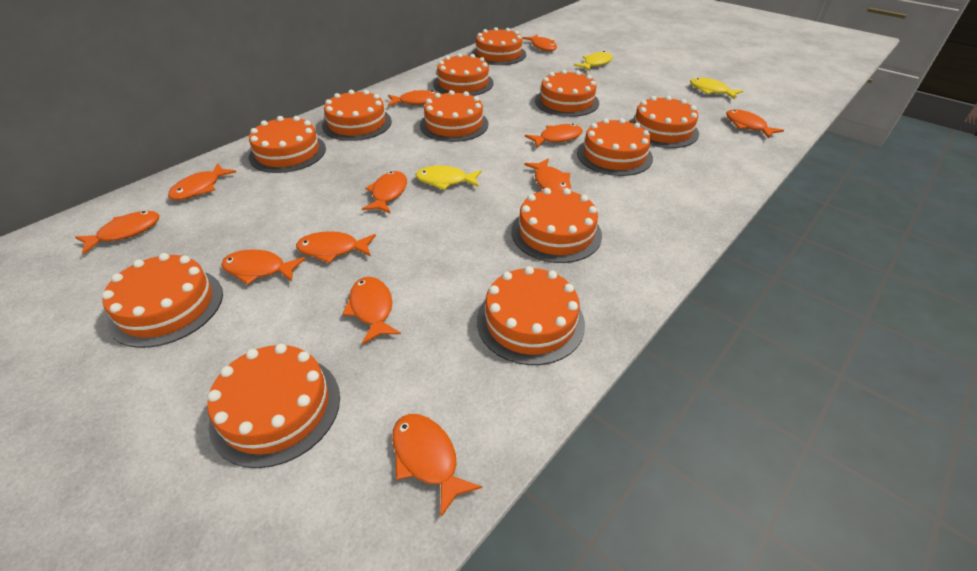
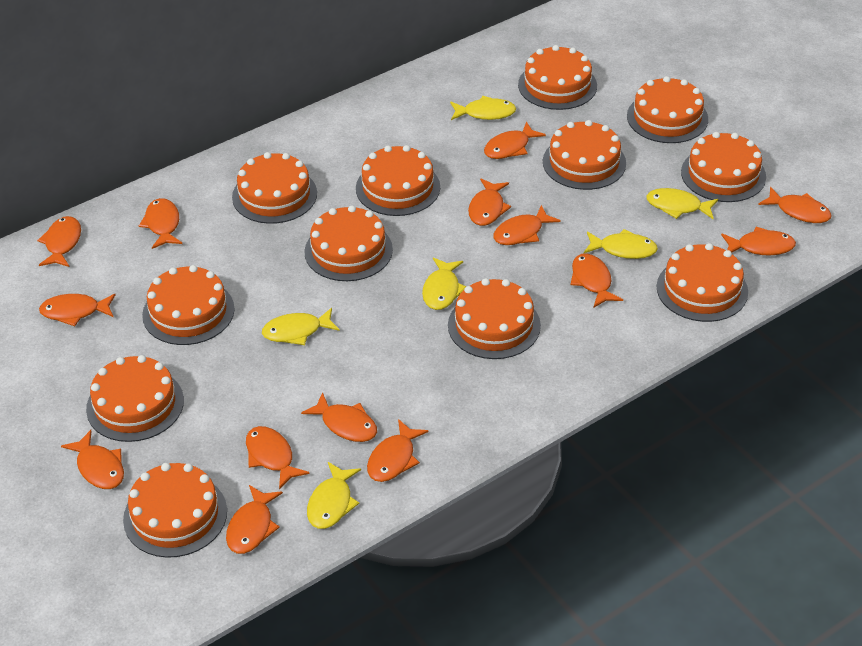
orange fish: [75,211,159,254] [168,163,236,200] [221,250,306,285] [296,231,376,263] [342,277,401,345] [362,171,407,214] [388,90,436,106] [392,414,482,517] [523,34,557,51] [524,158,571,190] [525,124,583,148] [726,109,784,139] = 12 -> [37,216,81,267] [39,294,115,326] [61,430,124,489] [139,198,182,249] [226,485,283,554] [246,426,310,489] [301,392,377,442] [367,419,429,482] [468,178,511,226] [484,122,546,159] [493,205,561,245] [571,253,623,308] [721,227,796,256] [758,187,831,223] = 14
yellow fish: [416,166,482,190] [574,51,613,71] [690,77,743,100] = 3 -> [262,308,340,345] [307,462,361,529] [422,258,466,310] [450,96,516,120] [584,229,658,259] [646,188,718,219] = 6

